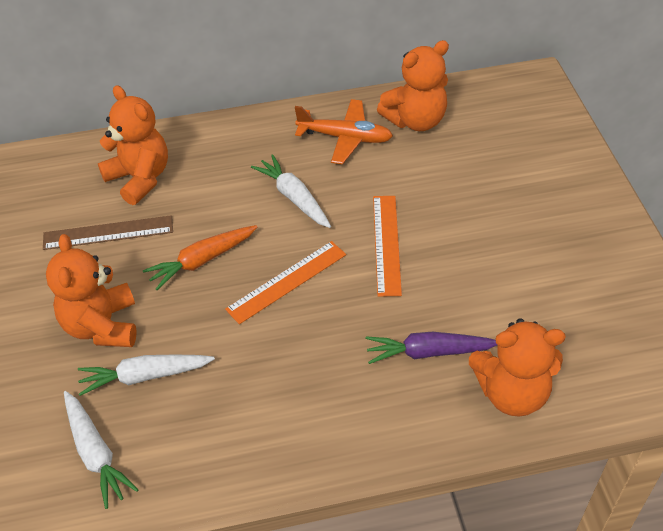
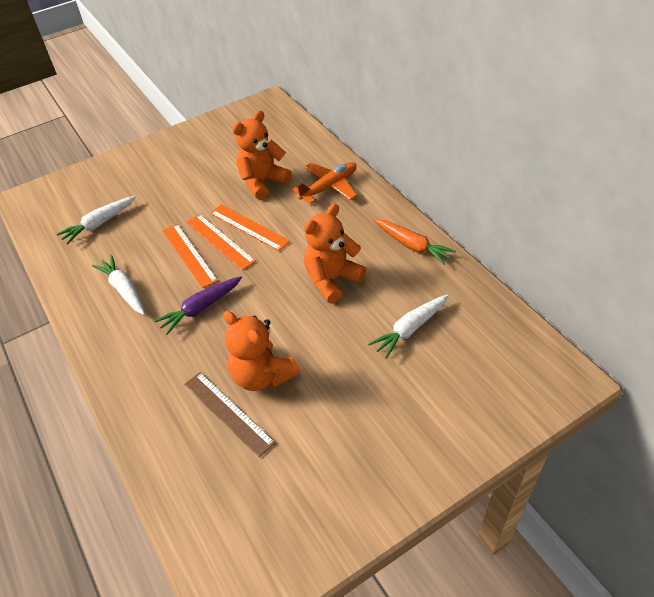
orange ruler: [225,241,346,324] [373,196,402,297] = 2 -> [163,224,218,288] [187,214,256,270] [210,204,290,251] = 3
orange teddy bear: [46,234,137,347] [98,85,168,205] [377,40,449,131] [469,318,566,417] = 4 -> [224,311,300,391] [232,110,292,200] [304,204,366,303] = 3

